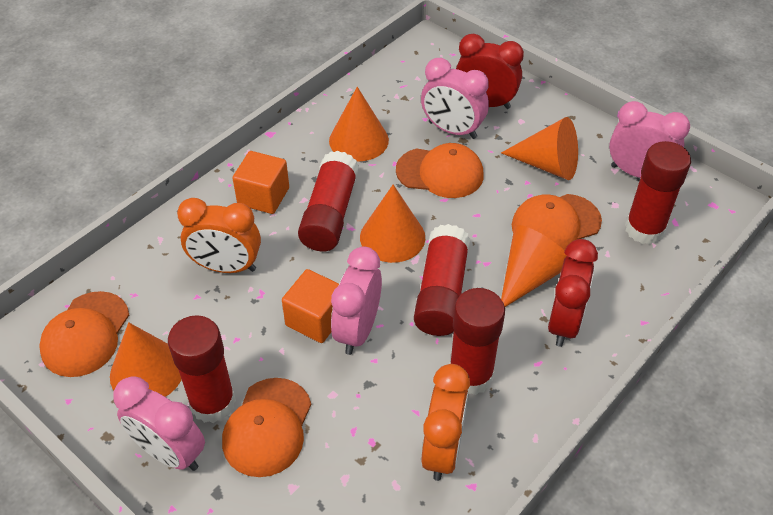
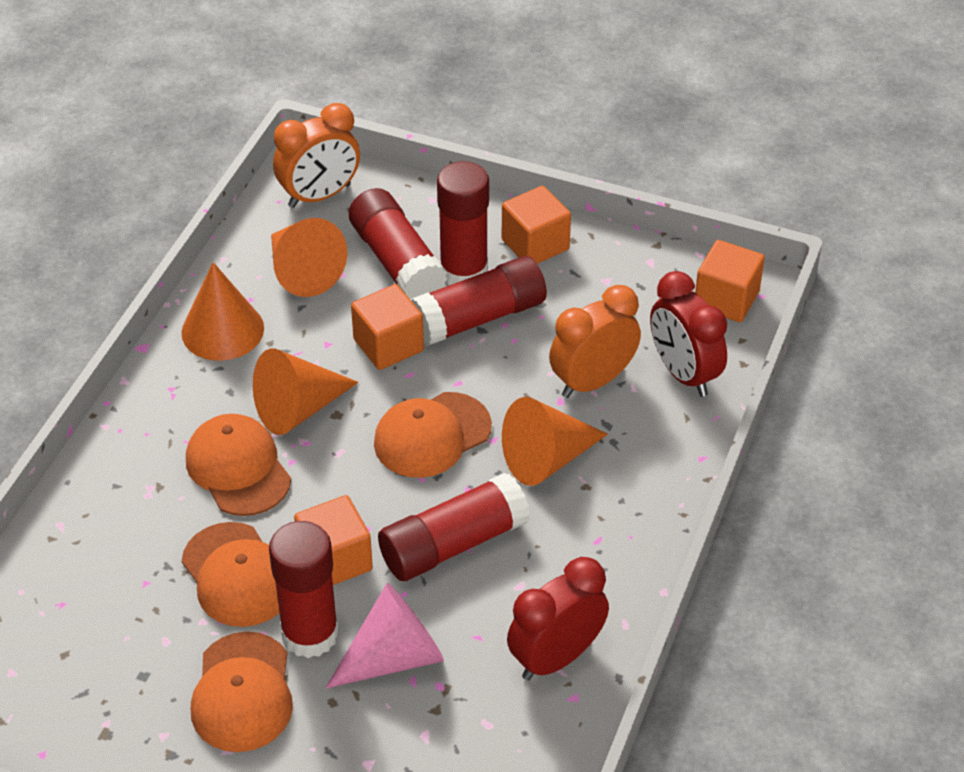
orange cone: [110,322,182,397] [329,87,389,161] [360,185,425,263] [501,117,578,180] [501,225,567,307] = 5 -> [181,262,264,361] [253,348,359,435] [271,218,347,297] [502,397,608,486] = 4
orange cube: [233,151,289,214] [282,269,339,343] = 2 -> [294,495,373,585] [351,284,424,370] [502,186,571,264] [695,240,765,322] = 4
pink clock: [113,376,205,471] [331,246,382,355] [421,58,489,139] [609,101,690,178] = 4 -> none = 0
pink cone: none = 0 -> [326,583,444,689] = 1

